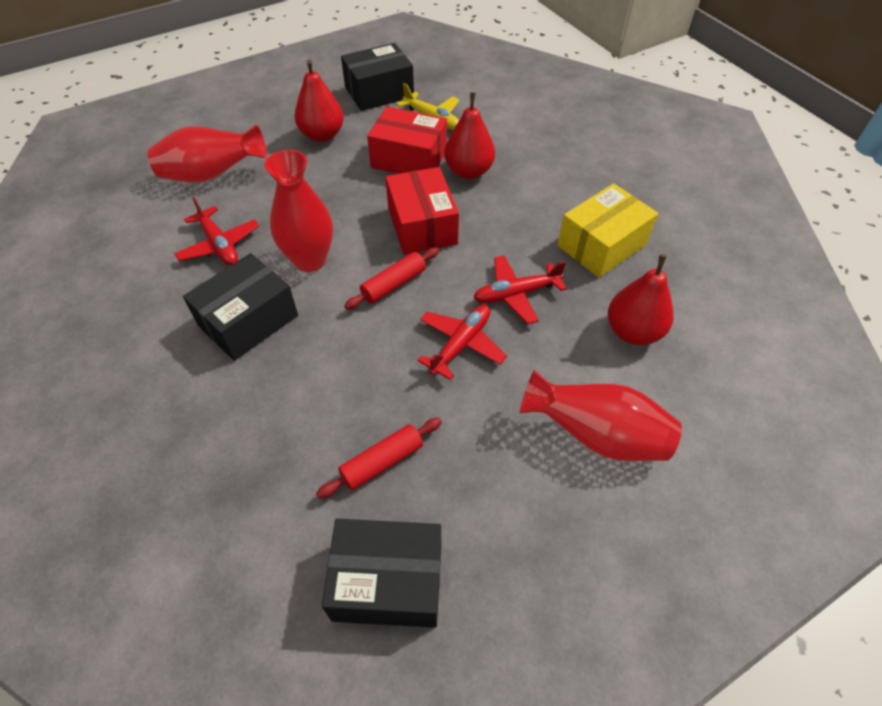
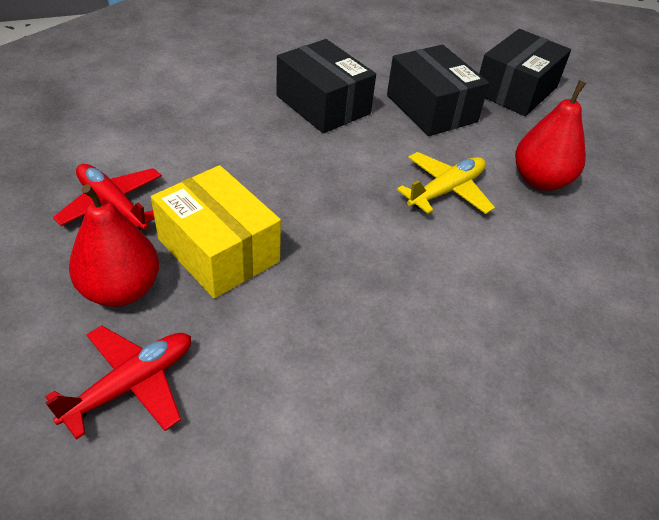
red box: [367,107,447,174] [385,167,459,255] = 2 -> none = 0
red pear: [295,60,344,142] [444,92,495,179] [608,254,674,345] = 3 -> [69,184,159,307] [515,80,586,191] = 2
red plane: [174,197,259,266] [417,305,507,380] [473,255,567,324] = 3 -> [45,326,191,440] [53,164,162,230] = 2
red rolling pin: [316,418,442,499] [344,247,439,310] = 2 -> none = 0
red vase: [148,124,267,183] [265,150,333,272] [520,370,682,461] = 3 -> none = 0

